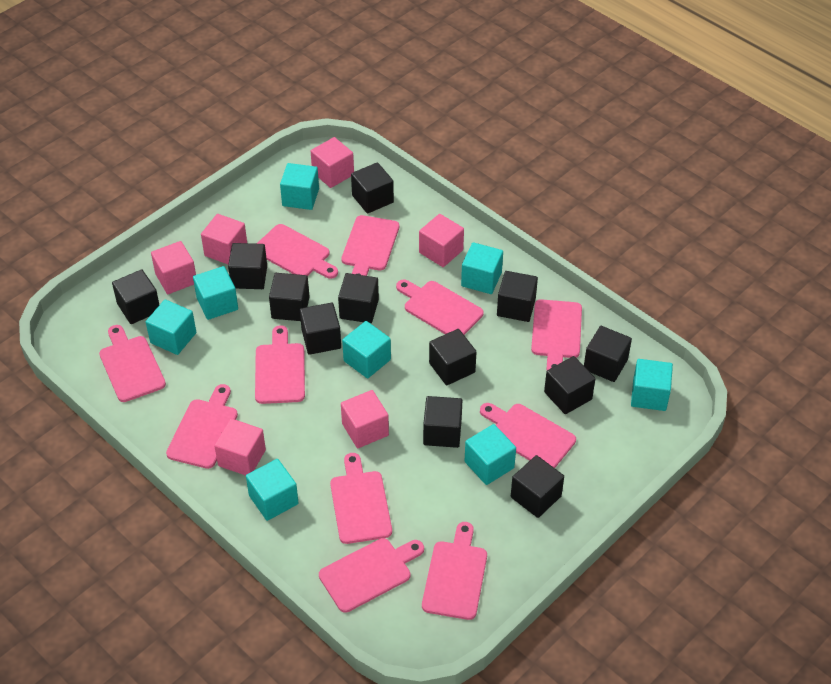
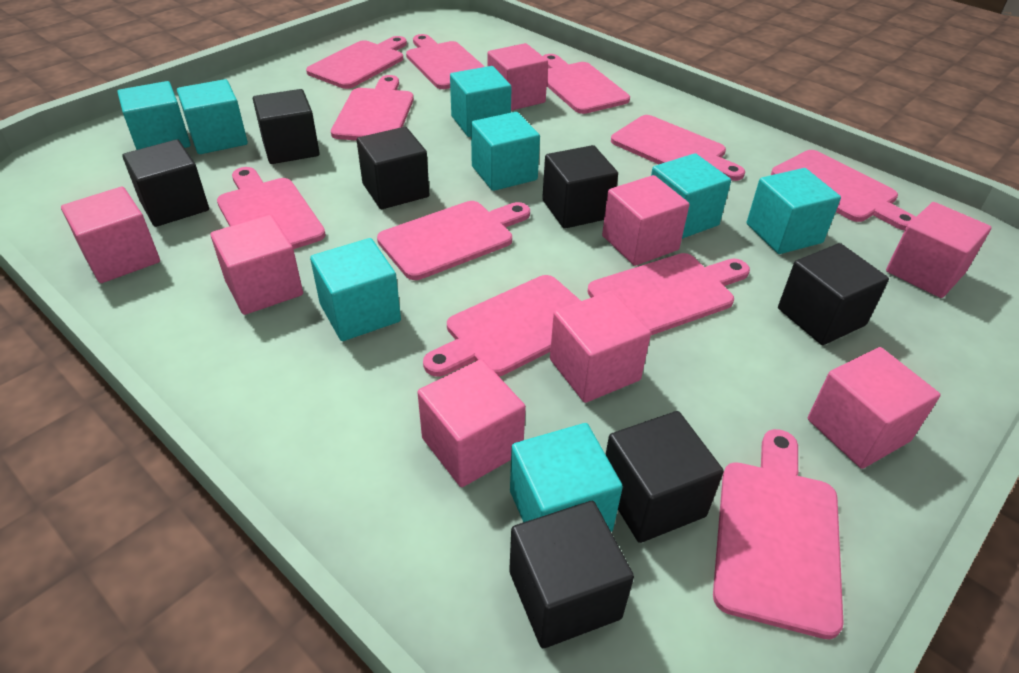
black cube: [112,269,159,324] [228,243,267,289] [269,273,310,321] [300,303,341,355] [338,273,379,323] [351,162,394,214] [423,396,462,448] [429,329,476,385] [497,271,538,322] [511,455,564,518] [544,356,595,414] [584,326,632,382] = 12 -> [122,139,209,227] [253,89,320,164] [357,127,429,209] [509,501,634,649] [542,145,618,229] [605,411,724,543] [778,243,889,345] = 7
pink cube: [151,241,196,294] [201,214,247,264] [214,419,266,476] [311,137,354,188] [341,390,389,448] [419,214,464,267] = 6 -> [61,187,160,283] [210,215,303,315] [417,359,526,487] [487,43,548,111] [550,291,651,403] [602,175,689,266] [808,347,941,469] [886,202,992,298] = 8

